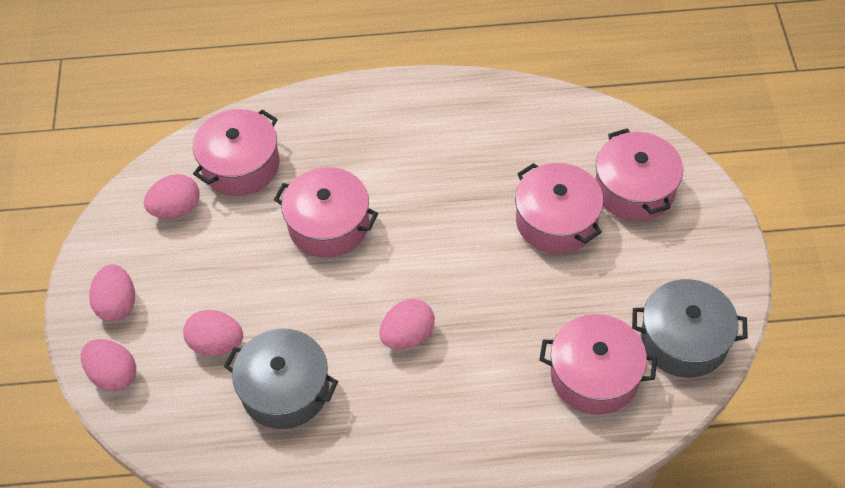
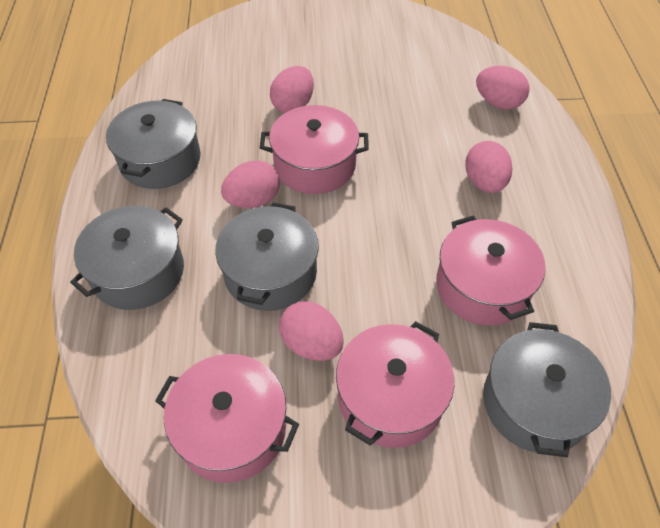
grey pot: [224,329,338,429] [632,279,748,378] = 2 -> [70,206,184,310] [106,99,201,189] [215,203,319,311] [483,322,611,457] = 4
pink pot: [193,109,280,196] [274,167,378,258] [515,163,604,254] [539,314,657,415] [595,128,683,221] = 5 -> [155,354,299,483] [260,105,369,194] [336,321,454,448] [436,216,546,326] = 4

